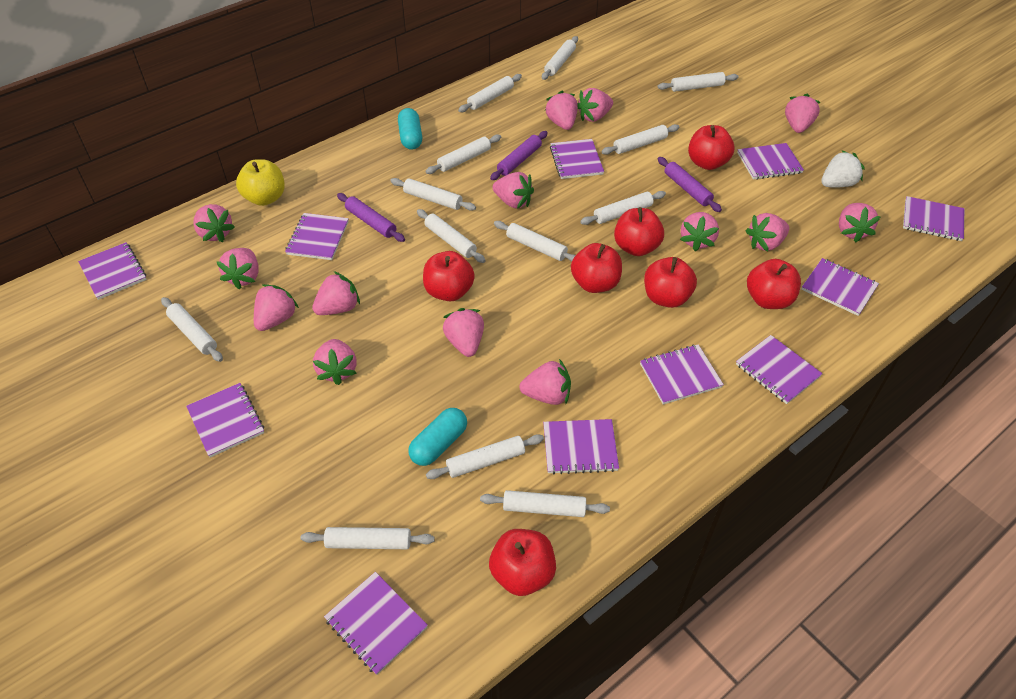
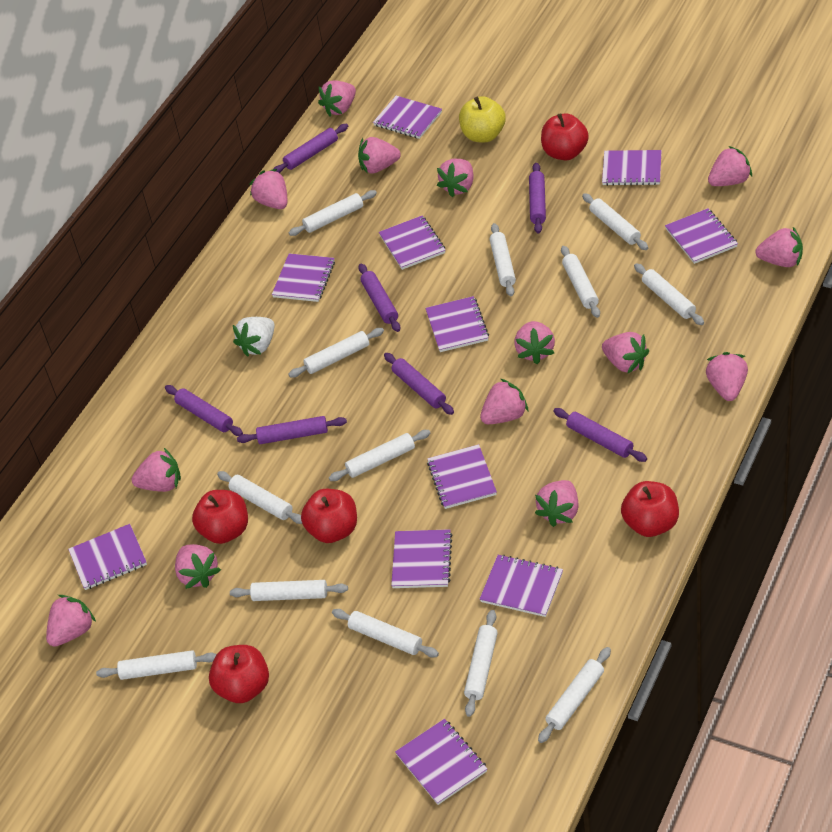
purple rolling pin: [337,193,405,242] [490,131,548,180] [658,157,722,212] = 3 -> [165,385,243,436] [237,416,347,444] [273,124,348,173] [358,264,401,332] [384,353,454,415] [529,163,546,233] [553,408,647,462] = 7
red apple: [423,251,475,301] [489,529,556,596] [571,243,622,293] [614,207,664,256] [644,257,697,308] [688,125,734,170] [747,259,801,309] = 7 -> [192,490,248,544] [209,645,269,703] [301,489,357,543] [541,113,589,160] [621,481,679,537] = 5
turquoise capsule: [398,108,422,150] [409,408,467,466] = 2 -> none = 0

